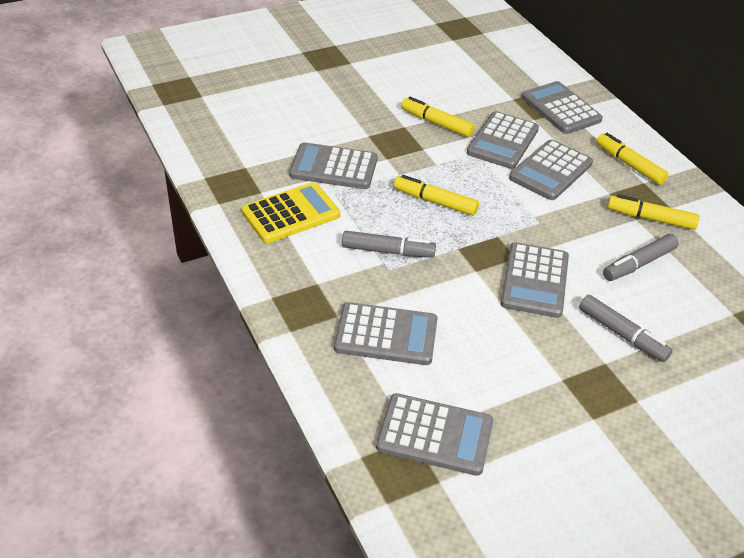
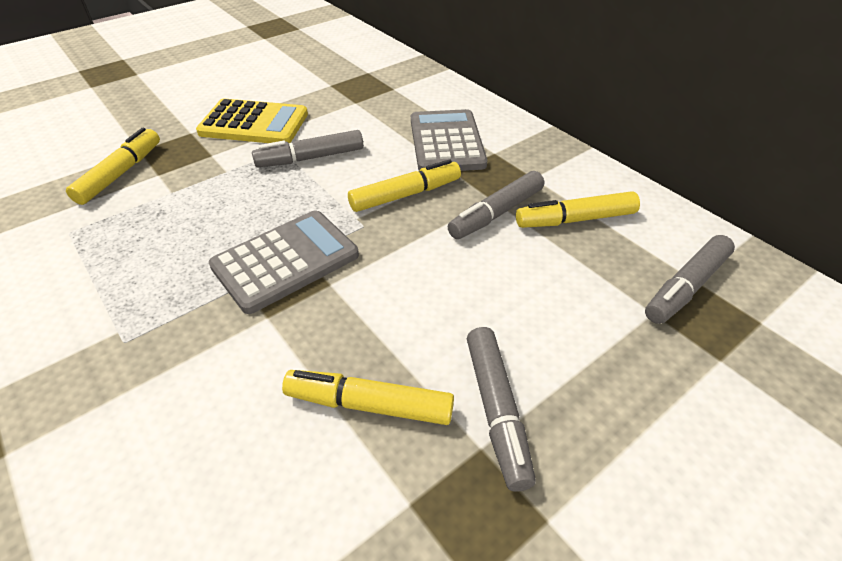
grey calculator: [289,142,378,189] [334,302,437,365] [376,393,493,476] [467,111,539,169] [500,242,569,318] [509,140,593,200] [522,81,603,134] = 7 -> [209,210,359,314] [411,109,487,171] = 2
grey marker: [342,231,436,258] [579,295,672,362] [603,234,679,281] = 3 -> [252,130,363,167] [447,171,544,239] [467,327,536,492] [645,235,735,324] = 4

